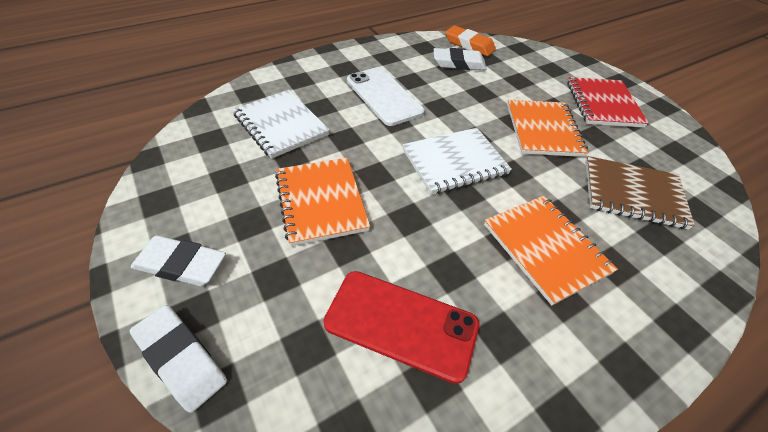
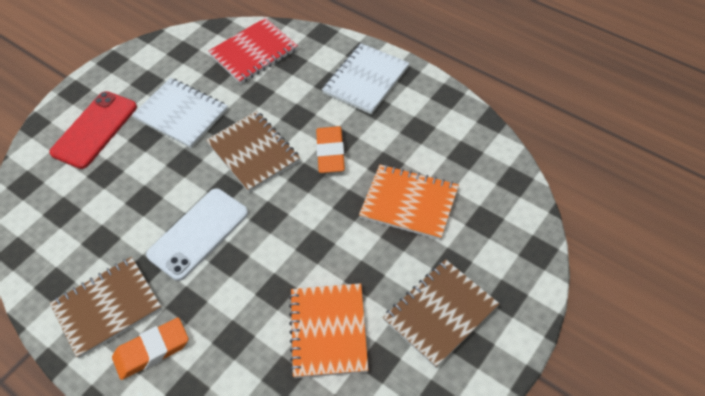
brown notebook: [585,156,695,230] = 1 -> [50,257,162,359] [206,111,300,193] [383,259,500,368] = 3
orange eraser: [445,26,496,56] = 1 -> [112,318,189,380] [316,126,345,173] = 2
orange notebook: [275,158,370,246] [484,196,618,306] [507,100,588,157] = 3 -> [289,283,368,378] [359,164,459,240] = 2
white eraser: [130,305,227,413] [131,236,226,286] [434,48,487,70] = 3 -> none = 0

